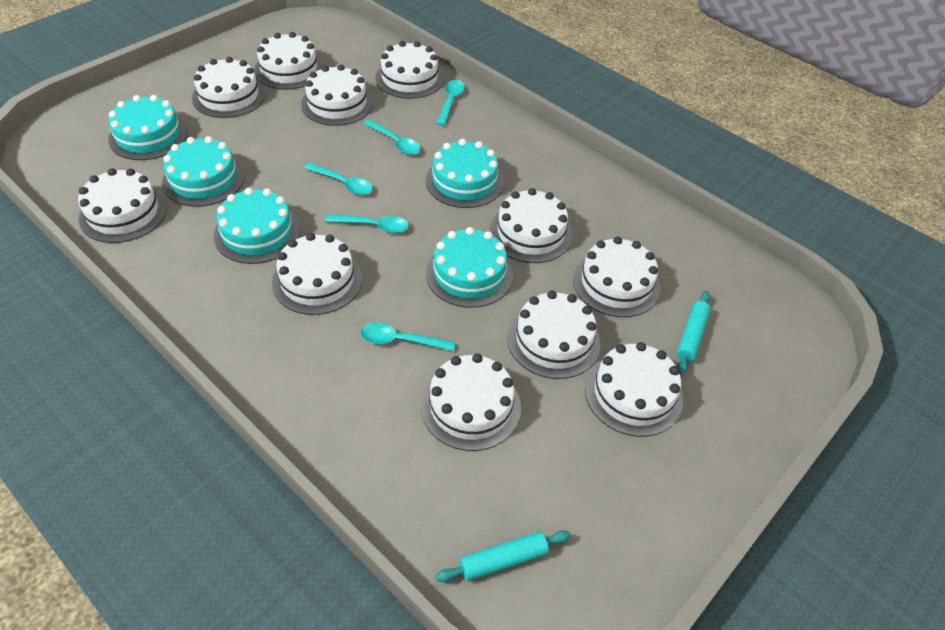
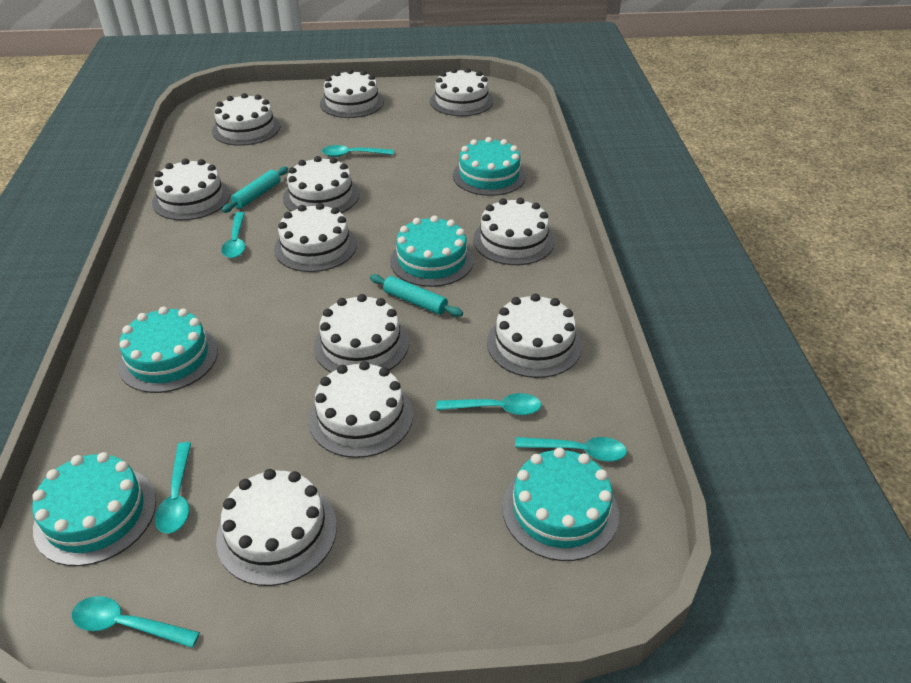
turquoise spoon: [304,163,373,195] [325,214,409,233] [360,322,456,351] [364,119,421,155] [437,80,465,126] = 5 -> [71,596,200,648] [155,442,191,534] [221,212,245,258] [322,145,394,157] [436,393,542,415] [515,437,627,462] = 6

